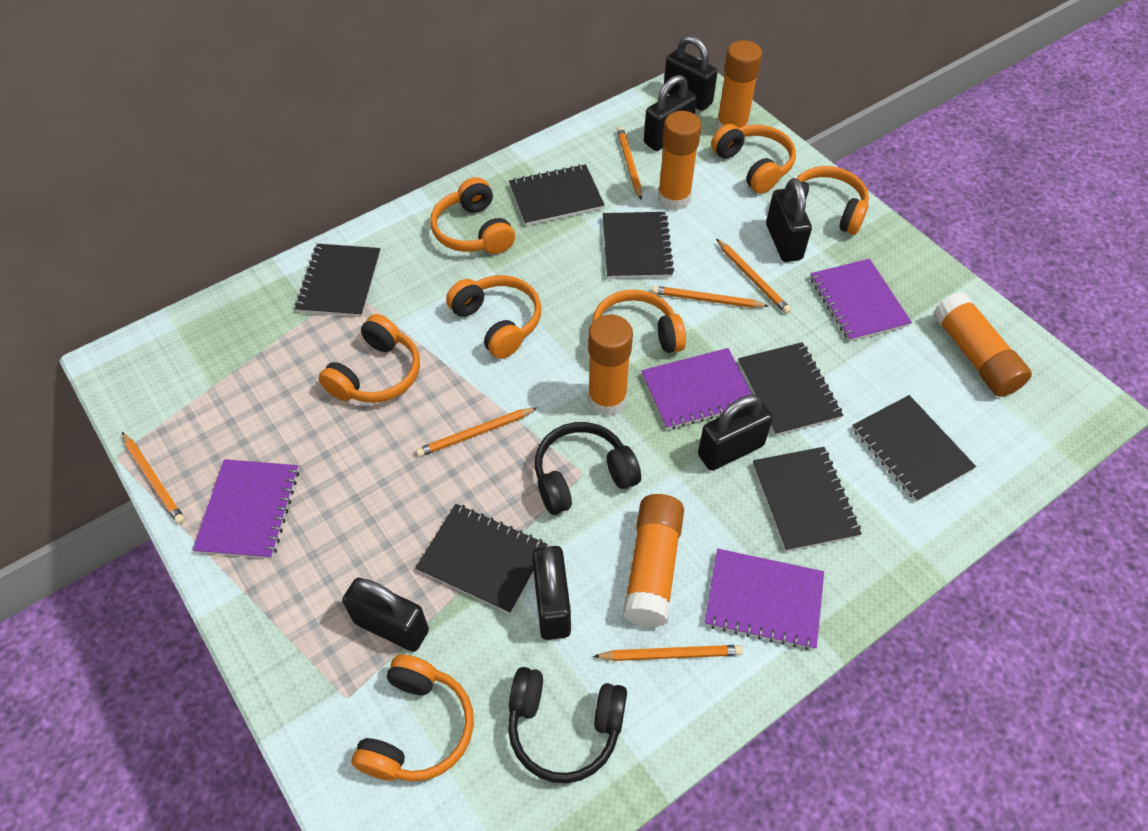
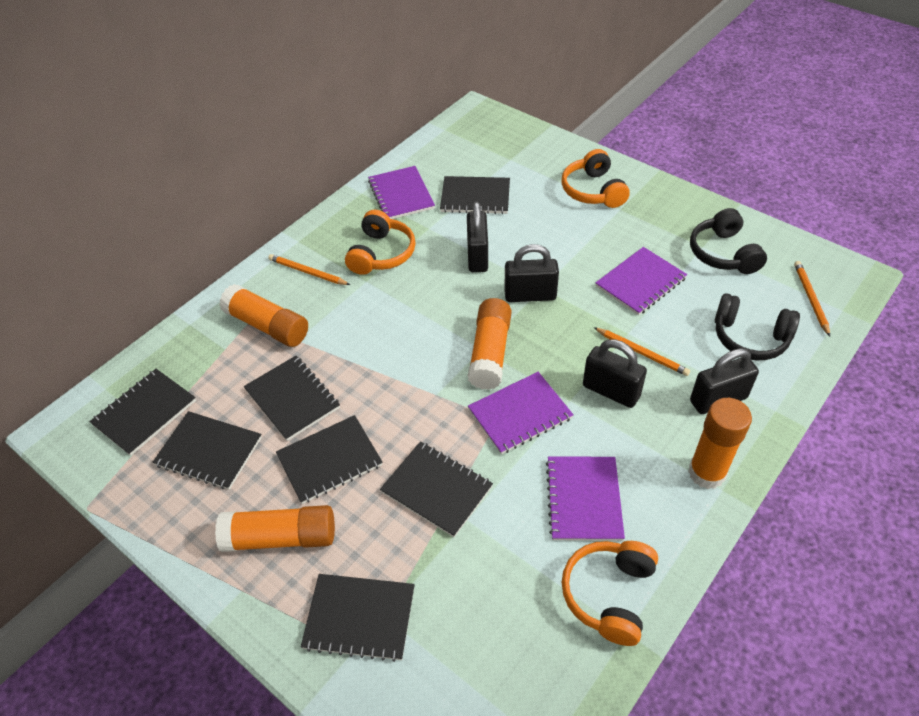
black padlock: [342,578,429,652] [532,546,571,640] [644,75,697,151] [664,35,718,111] [698,395,773,471] [766,178,812,262] = 6 -> [467,202,488,272] [504,244,559,302] [583,339,647,408] [690,348,759,414] = 4
orange glue stick: [588,315,633,416] [623,494,684,627] [658,111,702,210] [716,40,762,131] [933,292,1032,397] = 5 -> [215,505,335,552] [219,284,308,347] [468,298,512,390] [688,398,752,489] = 4
orange headphones: [318,314,420,403] [352,654,474,782] [430,177,515,254] [446,275,541,359] [592,290,686,353] [711,124,796,194] [796,166,869,235] = 7 -> [345,210,416,275] [561,149,630,208] [562,541,658,646] = 3
orange pencil: [122,432,185,524] [416,408,537,457] [593,645,743,661] [617,127,642,199] [651,286,768,308] [716,239,791,314] = 6 -> [268,254,350,285] [593,327,690,376] [794,261,830,337] = 3

